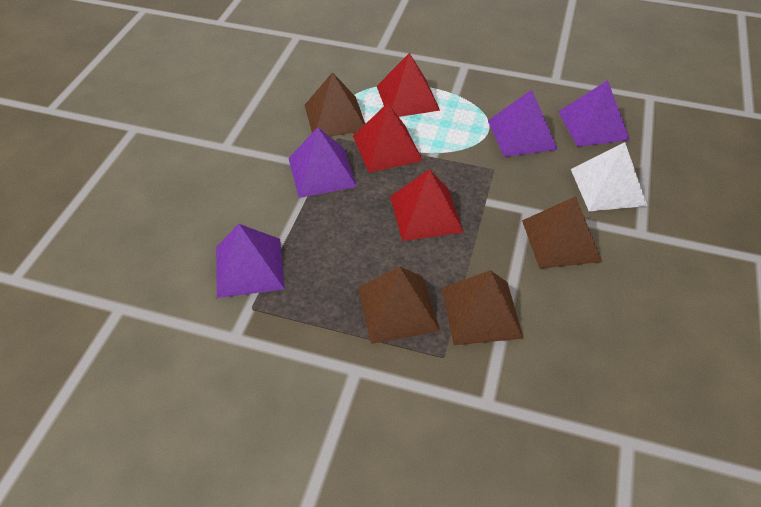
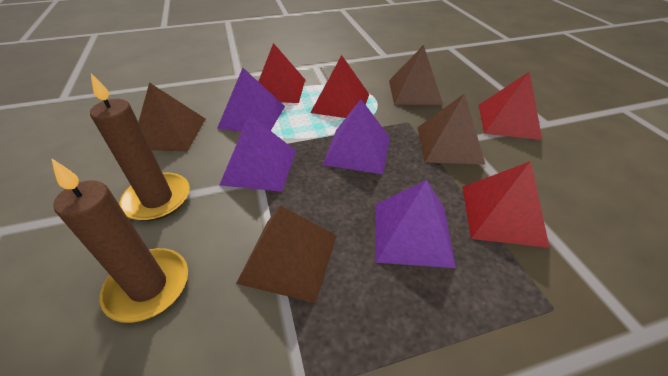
brown candle: none = 0 -> [51,158,188,323] [90,73,190,221] = 2
red pyramid: [353,103,423,173] [377,53,440,117] [390,169,464,241] = 3 -> [258,43,305,103] [310,55,369,118] [462,161,550,248] [479,71,542,140] = 4
white pyramid: [571,142,647,211] = 1 -> none = 0

